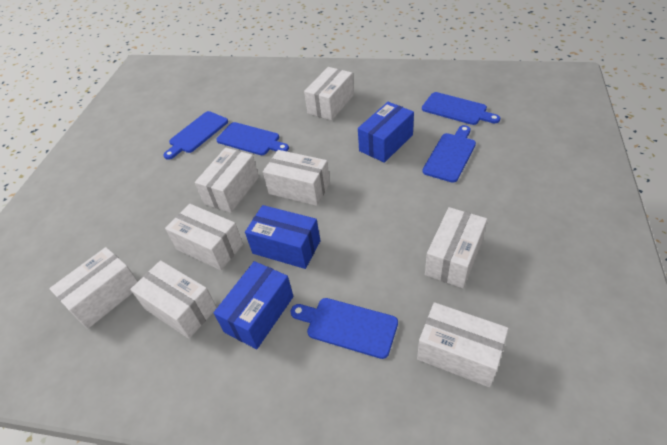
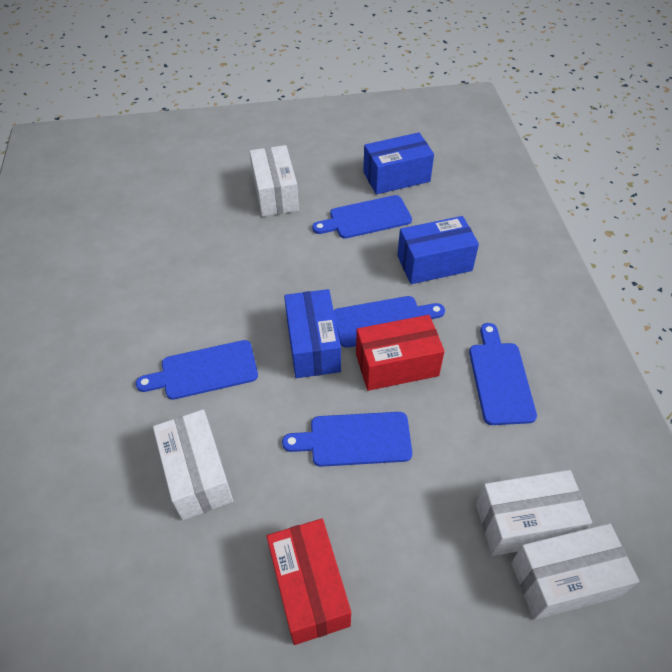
red box: none = 0 -> [267,519,351,645] [356,315,445,391] = 2
white box: [49,247,138,329] [130,260,217,339] [165,204,243,270] [195,148,259,213] [263,150,330,206] [304,67,354,120] [417,302,508,387] [425,207,487,288] = 8 -> [153,409,233,520] [249,145,299,217] [476,470,592,556] [511,523,639,620] = 4

